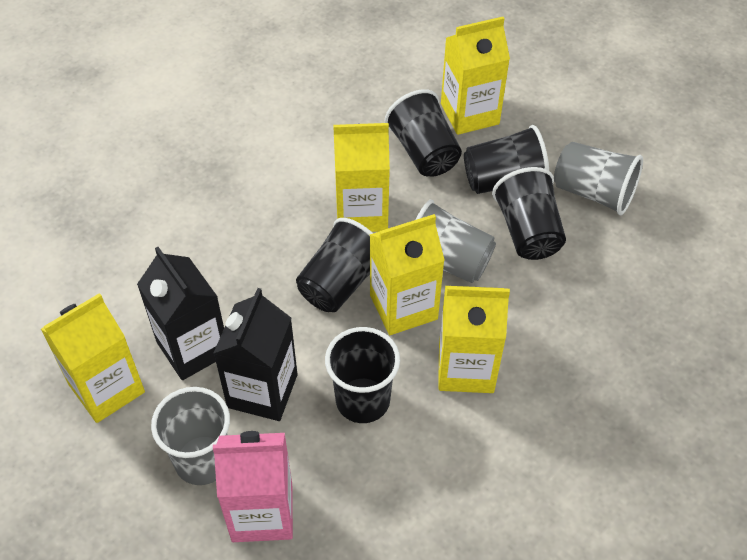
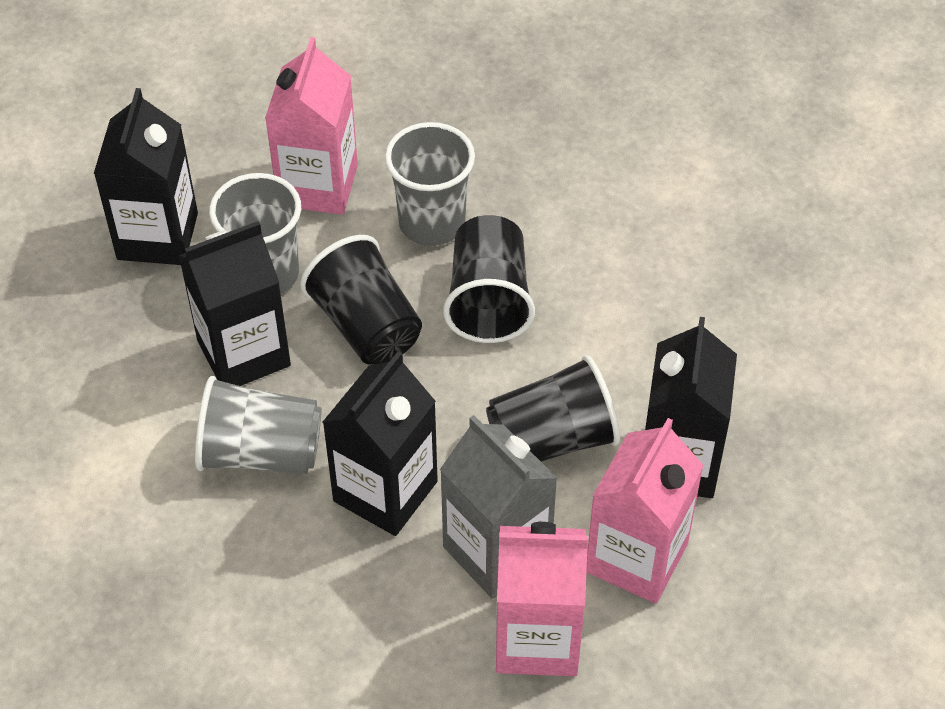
black carton: [137,247,224,380] [213,288,297,421] = 2 -> [94,88,198,265] [178,221,291,386] [323,351,438,536] [645,317,737,498] = 4
black cup: [296,218,373,312] [325,327,400,423] [385,89,462,176] [464,125,549,194] [492,167,566,260] = 5 -> [300,235,422,365] [443,215,535,343] [486,355,620,462] = 3
grey carton: none = 0 -> [440,415,558,599] = 1
pink carton: [213,431,293,542] = 1 -> [265,37,358,215] [496,522,588,676] [586,418,704,604] = 3
yellow carton: [41,293,145,423] [333,123,390,232] [370,214,445,335] [438,286,510,393] [441,17,510,135] = 5 -> none = 0

